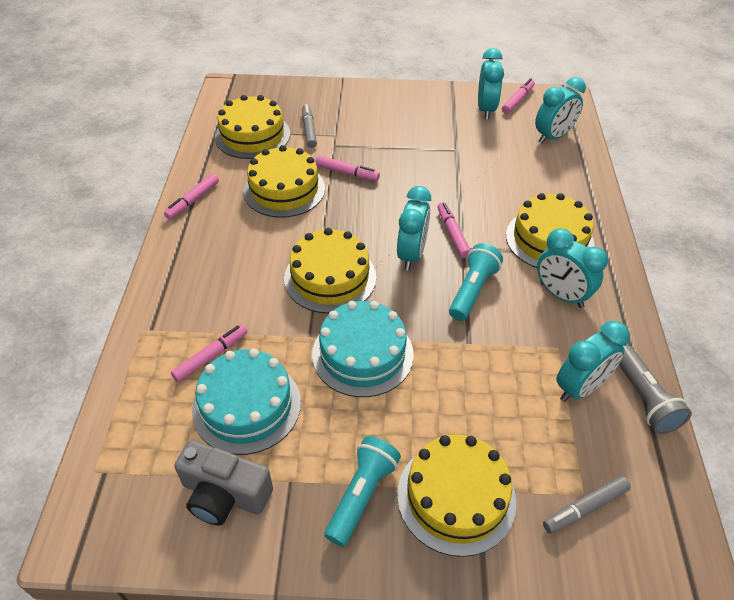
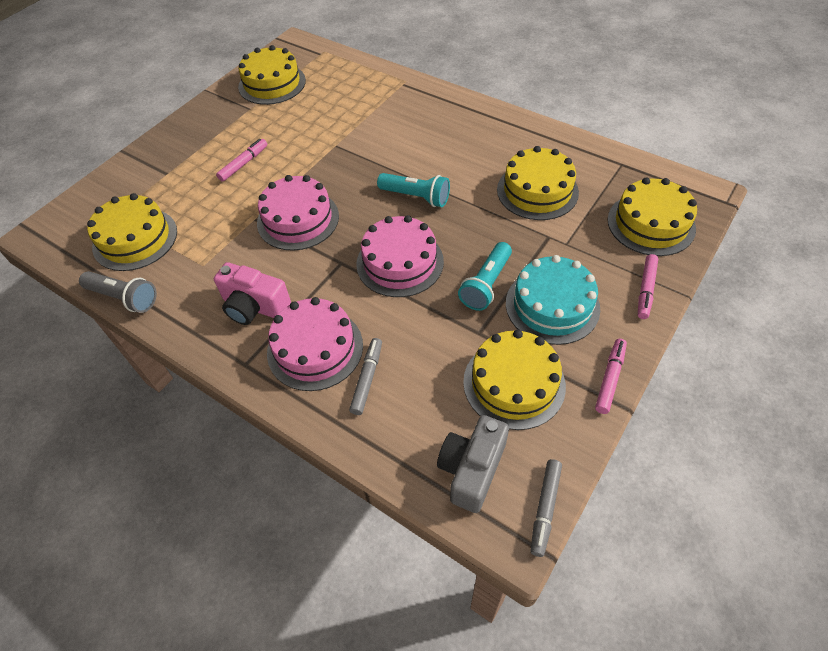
pink cake: none = 0 -> [257,175,339,251] [267,297,363,391] [356,215,444,297] = 3
pink camera: none = 0 -> [214,262,291,325] = 1
pink marker: [164,173,219,220] [171,324,247,383] [315,155,380,181] [437,202,471,258] [502,78,535,114] = 5 -> [216,139,267,182] [595,339,627,414] [638,254,658,319] = 3
turquoise cake: [192,348,301,455] [312,301,414,397] = 2 -> [506,255,600,345] = 1
turquoise clock: [397,186,431,270] [478,48,504,119] [535,77,586,144] [537,228,608,308] [556,321,630,402] = 5 -> none = 0

